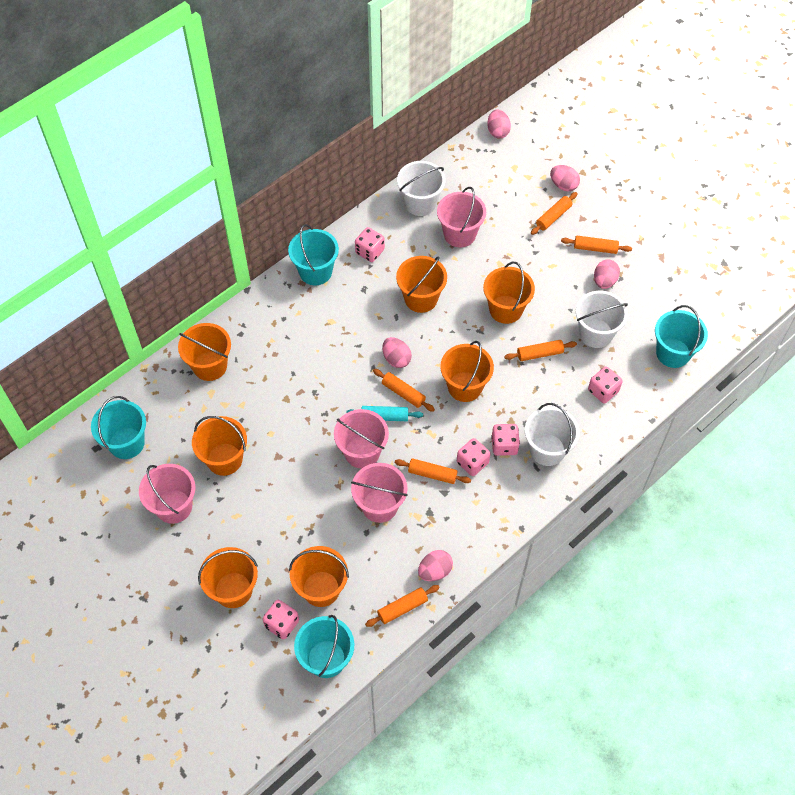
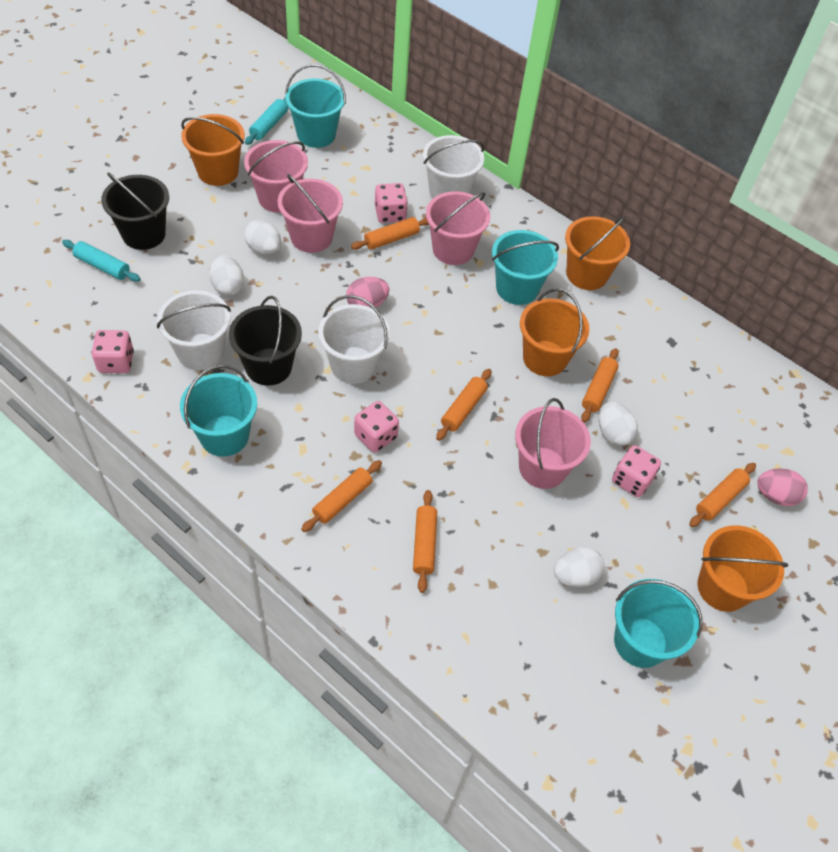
black bucket: none = 0 -> [101,173,169,250] [229,296,302,386] = 2
orange bucket: [178,323,231,381] [192,416,247,476] [198,547,258,608] [289,546,349,607] [396,256,447,313] [440,341,494,402] [483,262,535,324] = 7 -> [181,114,245,186] [520,288,589,376] [565,216,630,290] [698,525,788,612] = 4
pink dice: [262,600,299,640] [355,227,385,262] [457,438,490,476] [491,424,520,456] [588,366,623,403] = 5 -> [92,330,134,373] [354,401,399,453] [375,183,408,223] [612,445,661,497] = 4
pink egg: [382,337,412,368] [418,550,453,581] [487,109,511,139] [550,165,580,191] [594,259,620,289] = 5 -> [346,277,389,308] [757,468,808,506] = 2
turquoise rolling pin: [346,406,423,421] = 1 -> [62,240,141,282] [245,98,288,145] = 2
white egg: none = 0 -> [209,255,244,296] [244,219,281,255] [554,547,604,587] [599,402,638,446] = 4

